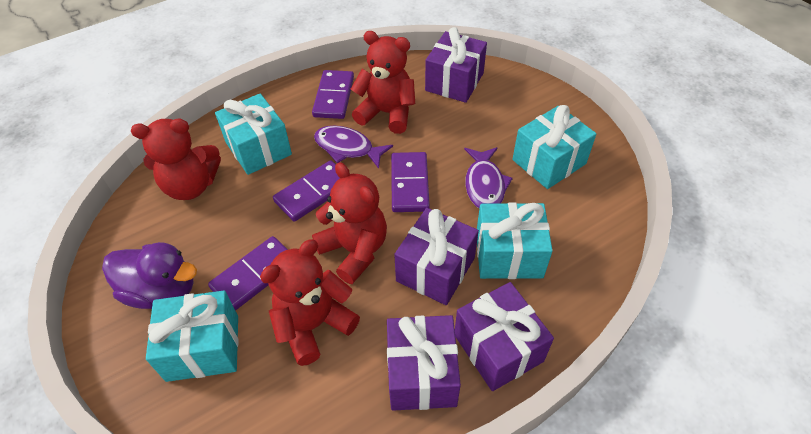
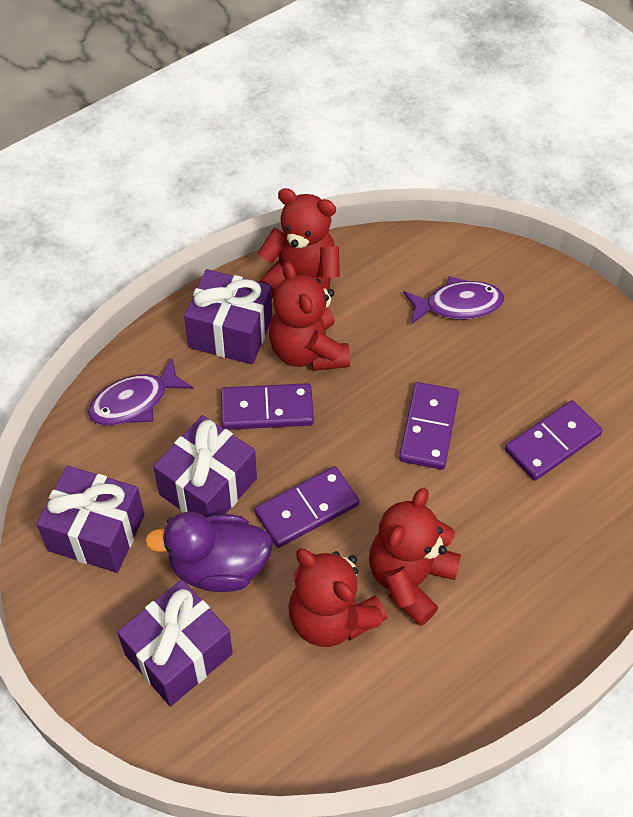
turquoise gift: [146,291,239,382] [215,94,292,175] [477,202,553,279] [512,105,596,189] = 4 -> none = 0

